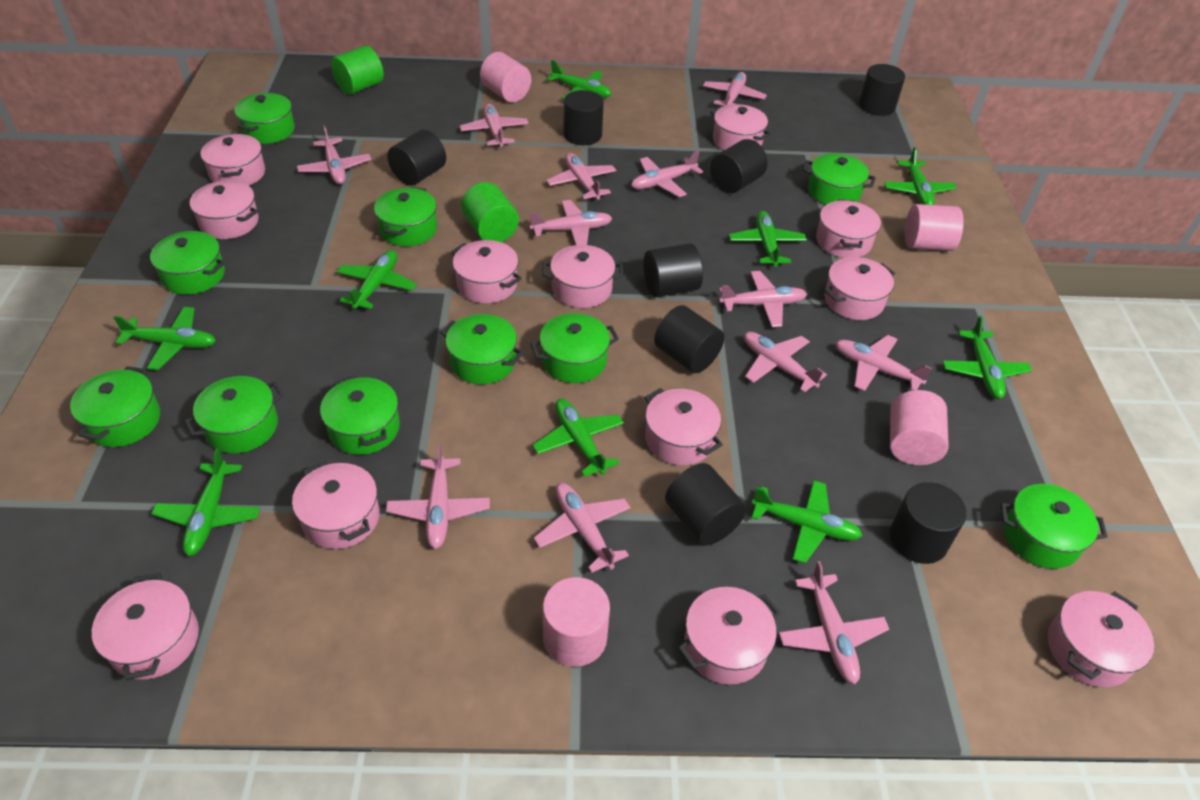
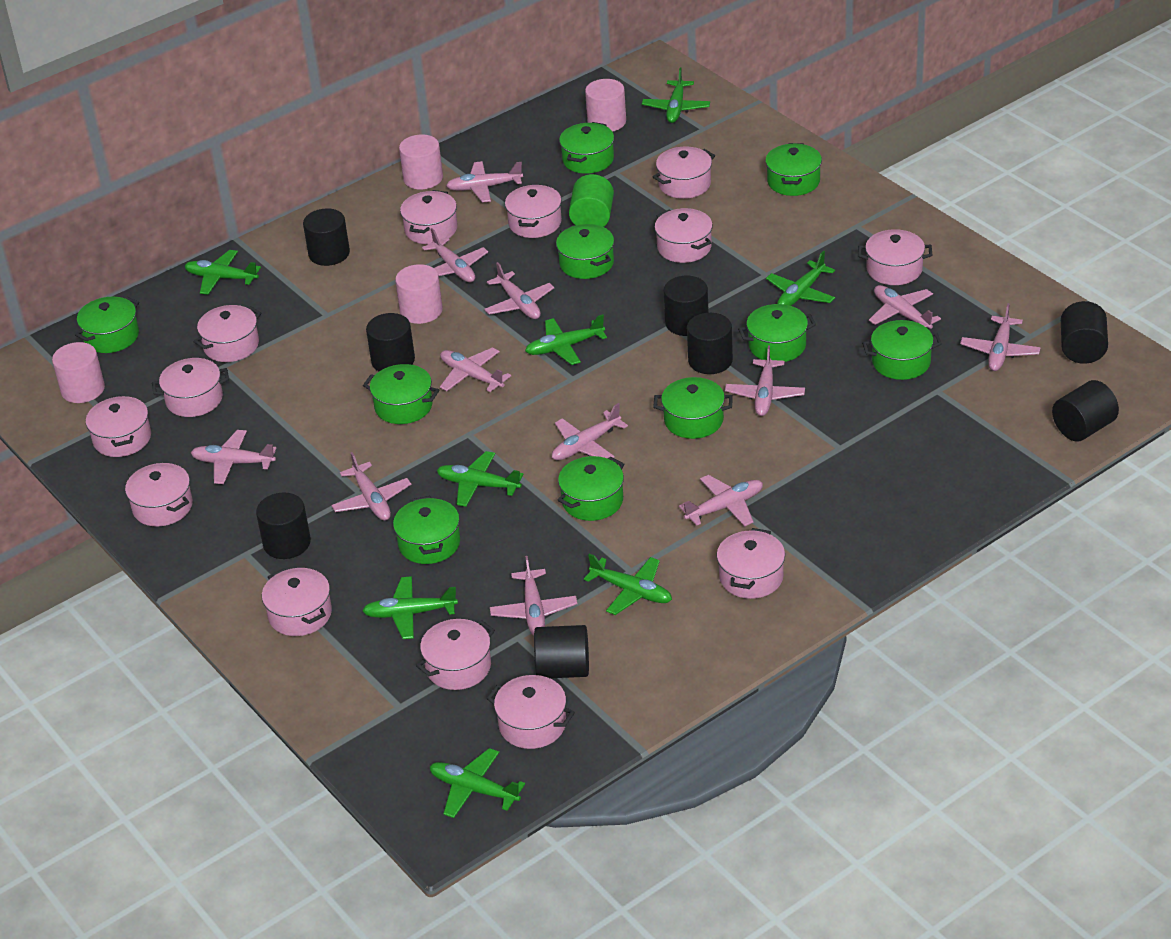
green cylinder: [331,46,384,95] [461,182,519,242] = 2 -> [569,174,614,227] = 1
green plane: [113,307,216,370] [151,448,260,556] [337,250,417,309] [533,399,624,477] [547,60,611,99] [729,211,807,267] [752,480,863,563] [884,147,956,205] [942,316,1032,399] = 9 -> [185,250,261,295] [362,576,458,639] [429,748,525,818] [437,451,523,507] [525,314,607,365] [584,553,672,615] [642,68,710,123] [766,251,835,306] = 8
pink pot: [92,573,199,680] [189,180,259,239] [200,133,265,186] [292,461,380,549] [451,240,522,303] [542,245,623,308] [645,388,723,466] [678,587,781,685] [711,104,771,150] [816,199,881,258] [824,257,895,320] [1048,591,1154,687] = 12 -> [86,395,151,457] [125,463,193,527] [152,358,229,417] [193,305,261,362] [262,568,332,636] [400,190,458,244] [416,619,495,690] [487,675,575,749] [505,184,562,238] [653,146,715,199] [654,208,713,263] [717,528,785,599] [858,229,932,285] = 13

